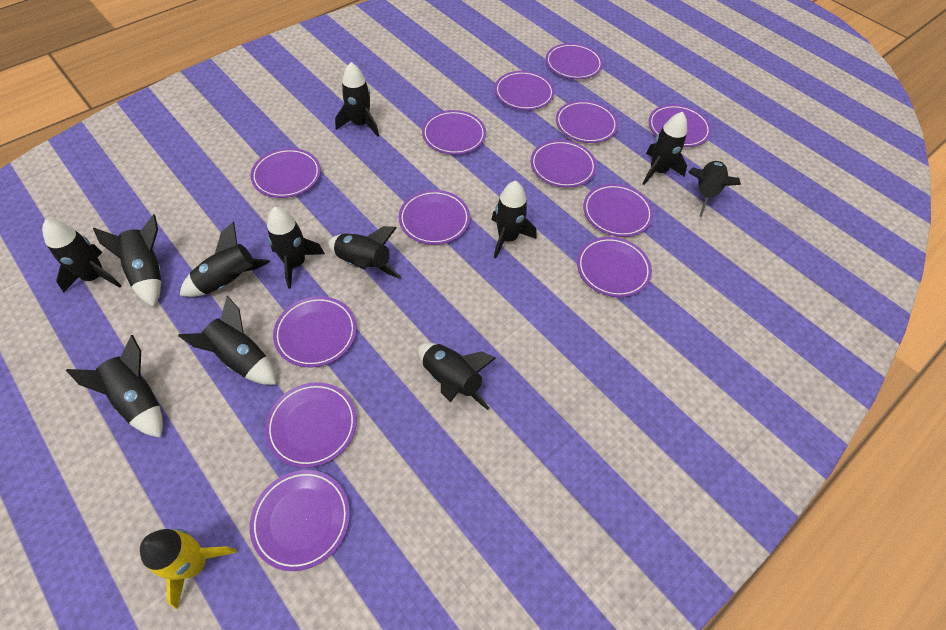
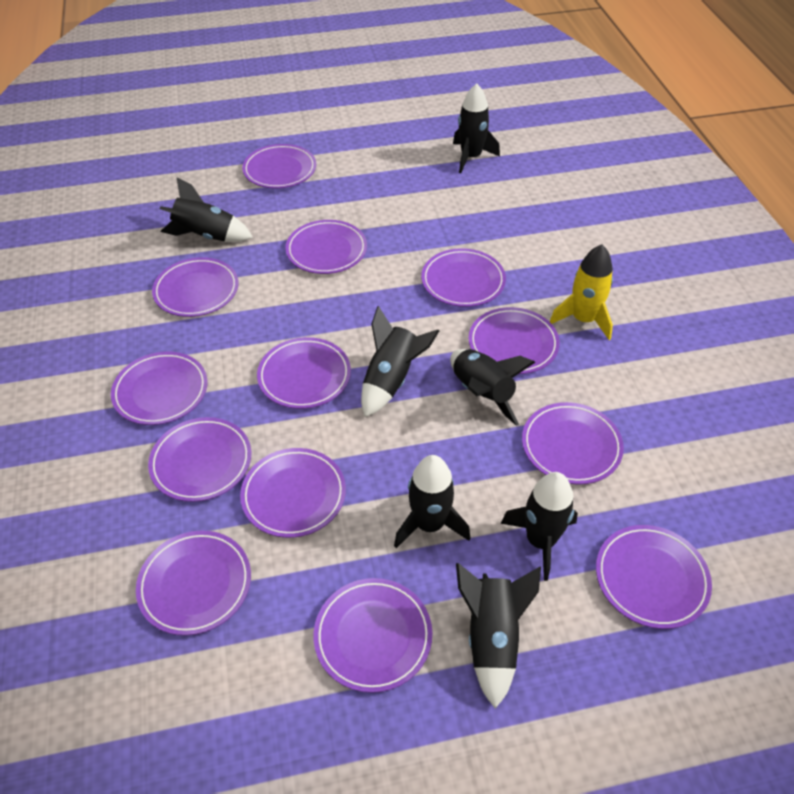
black rocket: [42,219,121,293] [66,335,163,438] [93,214,161,307] [178,296,276,385] [180,222,270,297] [267,207,325,289] [328,226,401,279] [335,62,379,137] [418,343,496,410] [491,181,537,258] [643,112,687,185] [688,161,741,217] = 12 -> [160,177,253,242] [361,306,439,417] [394,455,470,548] [450,349,535,426] [453,84,500,173] [456,563,541,709] [501,472,578,581] = 7

